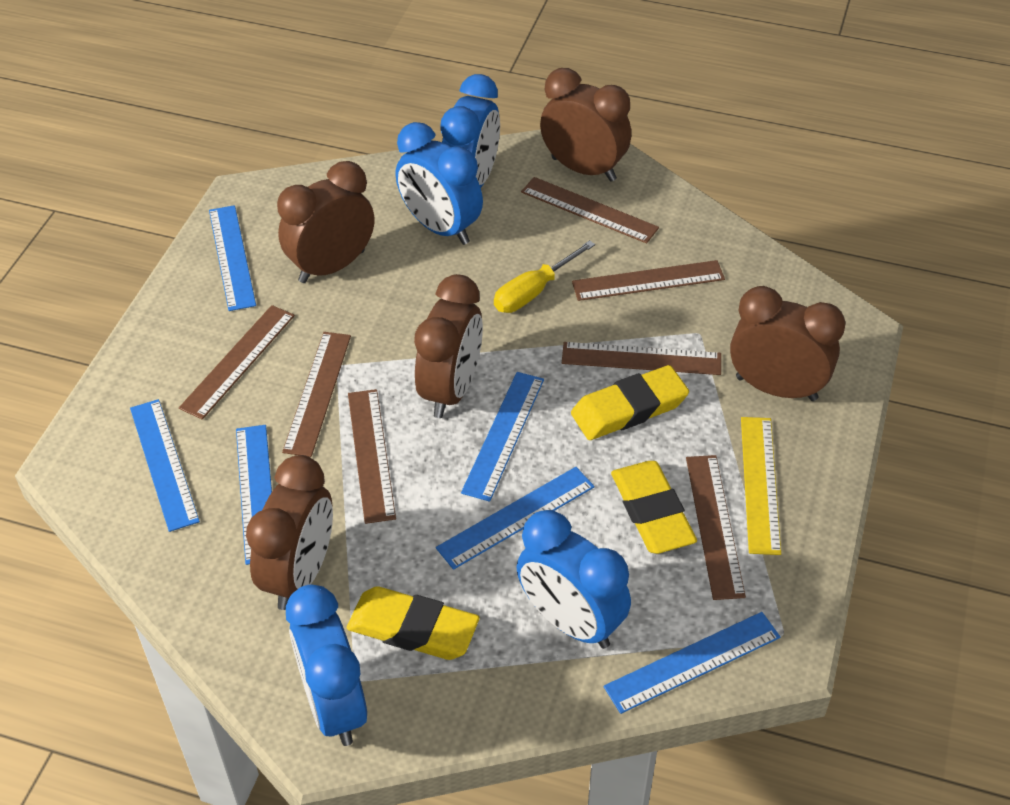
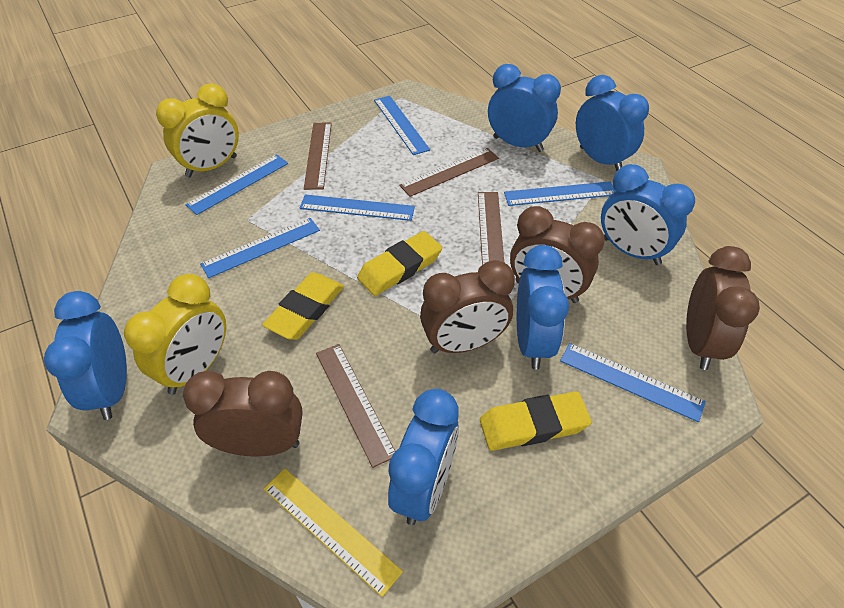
blue clock: [286,585,367,746] [396,122,483,245] [440,74,500,188] [516,510,631,649] = 4 -> [44,291,127,420] [388,389,459,525] [488,64,561,152] [517,245,569,370] [576,75,649,171] [601,164,695,265] = 6
brown clock: [246,455,333,610] [277,161,374,283] [414,274,483,418] [540,68,631,181] [730,286,845,401] = 5 -> [183,371,303,457] [420,260,515,354] [510,206,605,303] [686,246,760,370] = 4
brown ruler: [179,305,295,419] [282,332,351,457] [348,389,396,524] [521,177,659,244] [562,342,721,375] [572,260,725,301] [686,455,746,600] = 7 -> [304,123,332,190] [316,344,395,468] [399,148,499,197] [478,192,504,265] = 4
yellow clock: none = 0 -> [124,274,226,395] [156,83,239,177] = 2
yellow screwdriver: [494,240,595,313] = 1 -> none = 0

